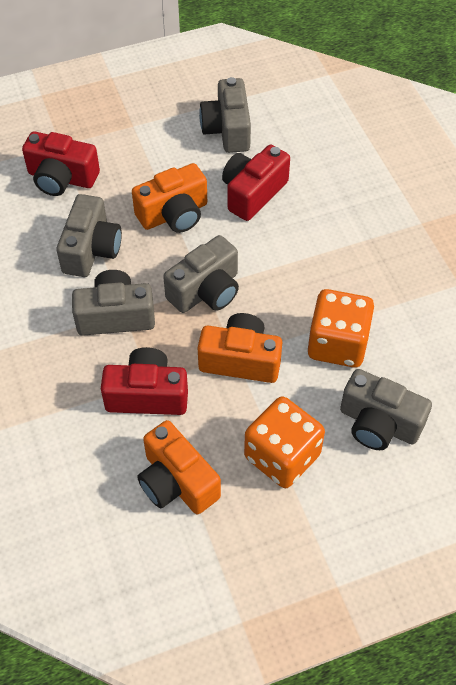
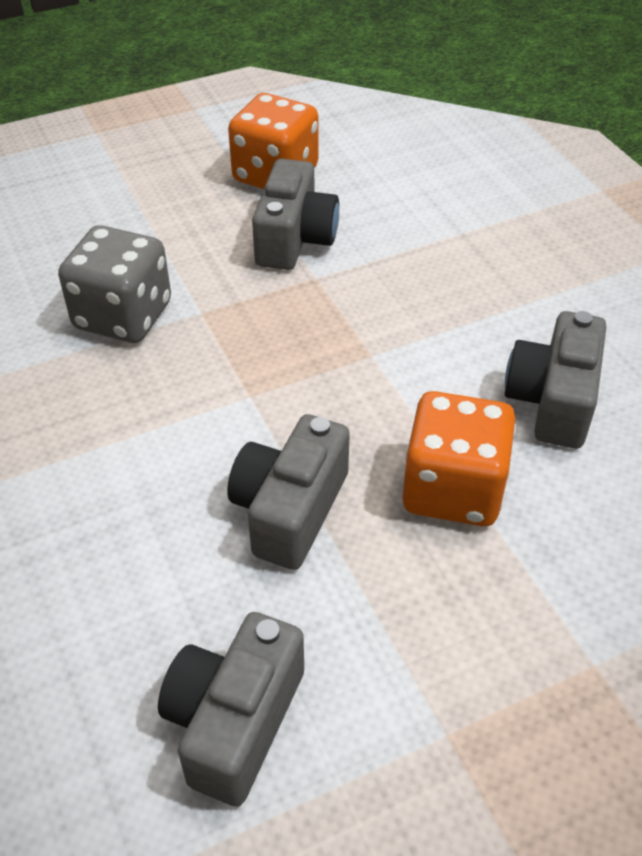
grey camera: [57,194,122,277] [72,270,155,336] [163,235,239,313] [199,77,251,153] [340,369,432,450] = 5 -> [158,612,304,807] [227,414,350,570] [252,159,339,270] [505,311,606,448] = 4
grey dice: none = 0 -> [58,225,171,343] = 1
orange camera: [132,163,207,233] [137,420,221,514] [198,313,282,383] = 3 -> none = 0
red camera: [22,131,100,196] [101,347,188,415] [222,145,290,221] = 3 -> none = 0

